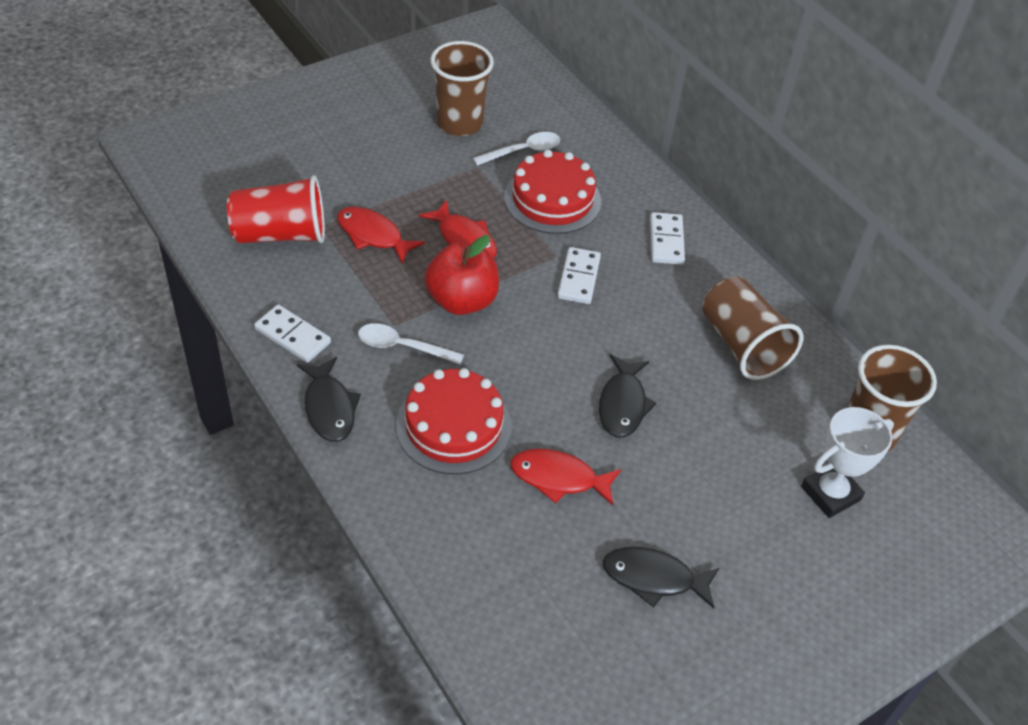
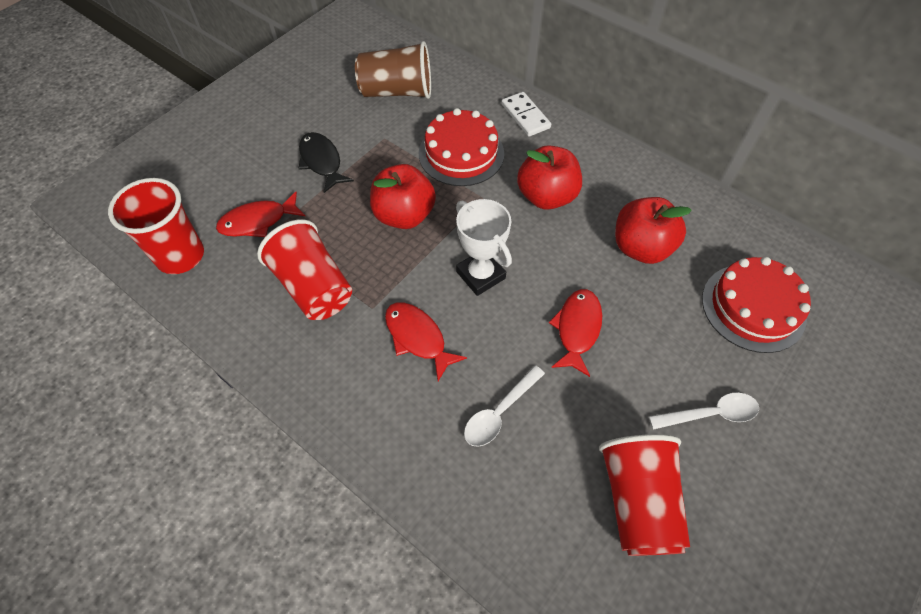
black fish: [297,357,361,442] [599,354,656,438] [603,547,719,608] = 3 -> [298,132,354,193] = 1
brown cup: [430,41,494,136] [702,276,803,380] [847,345,937,452] = 3 -> [355,41,431,99] = 1
red apple: [425,235,499,315] = 1 -> [370,164,436,229] [517,145,582,210] [615,197,692,264] = 3
red cup: [227,175,325,243] = 1 -> [108,178,204,274] [257,219,352,320] [599,434,690,556] = 3
white domino: [254,304,331,363] [557,247,601,304] [650,212,685,265] = 3 -> [501,92,551,137] = 1

